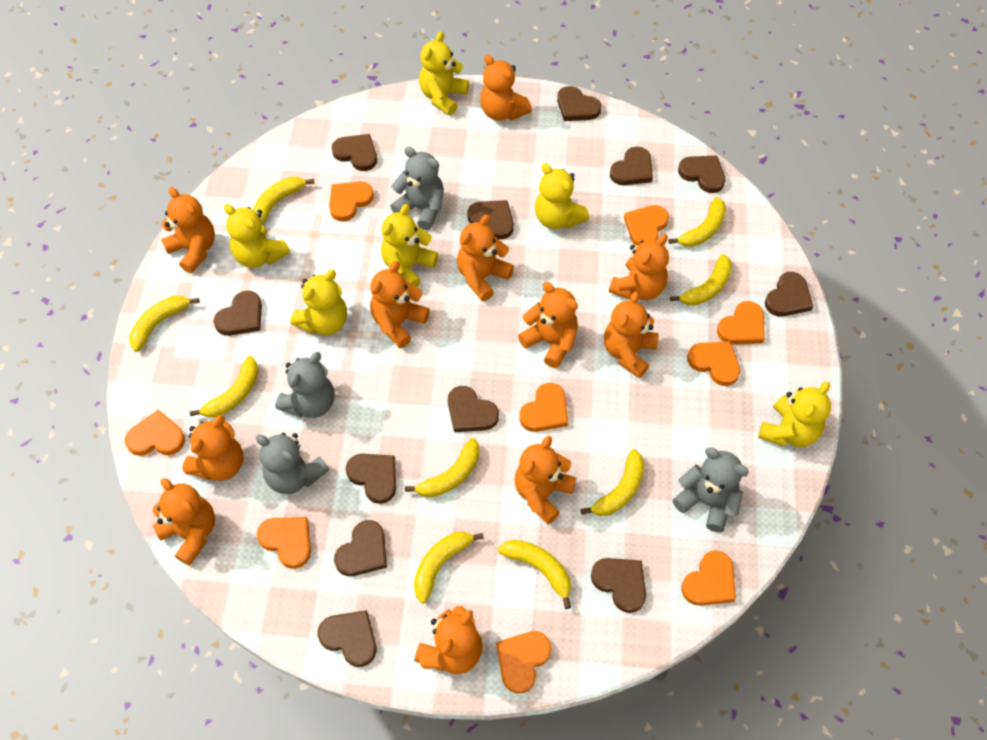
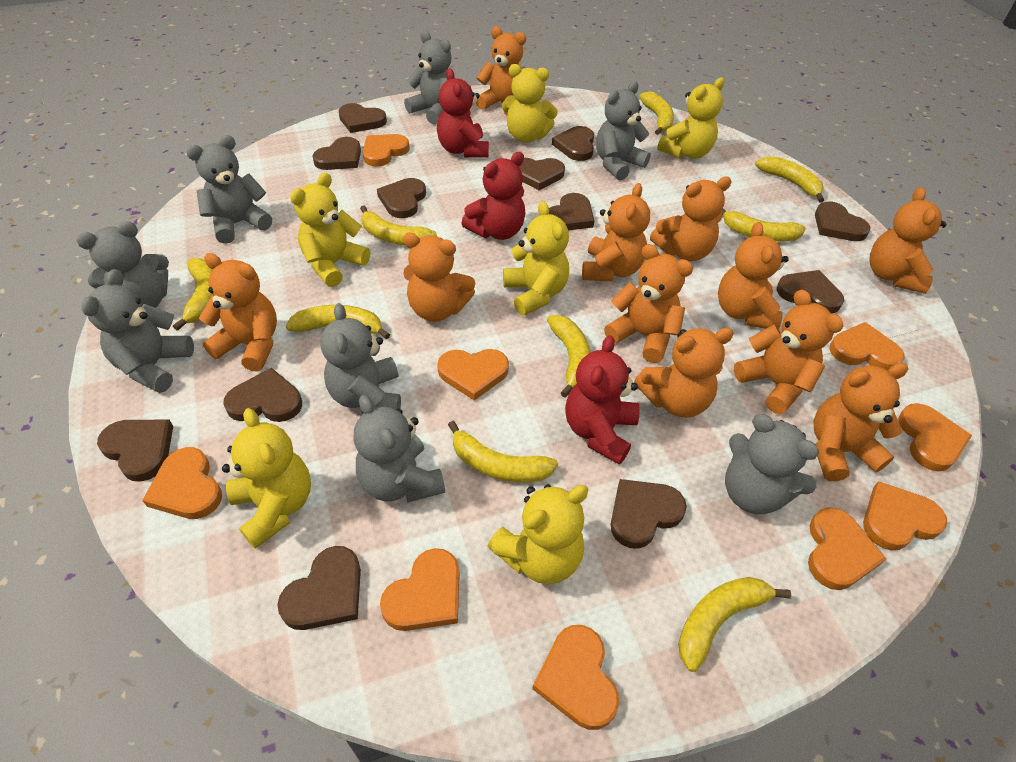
grey teddy bear: [256,433,330,494] [275,352,335,418] [390,147,444,230] [673,447,749,532] = 4 -> [76,221,169,308] [81,269,194,393] [186,135,272,244] [320,303,401,414] [353,395,445,503] [404,31,451,125] [596,81,651,181] [725,414,819,514] = 8
red teddy bear: none = 0 -> [437,68,489,158] [461,152,526,240] [565,335,640,465] = 3

